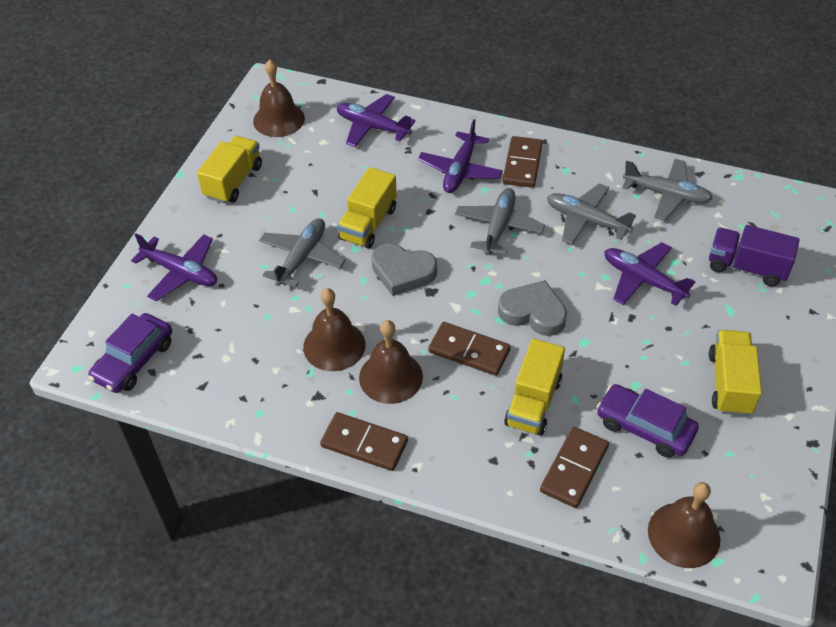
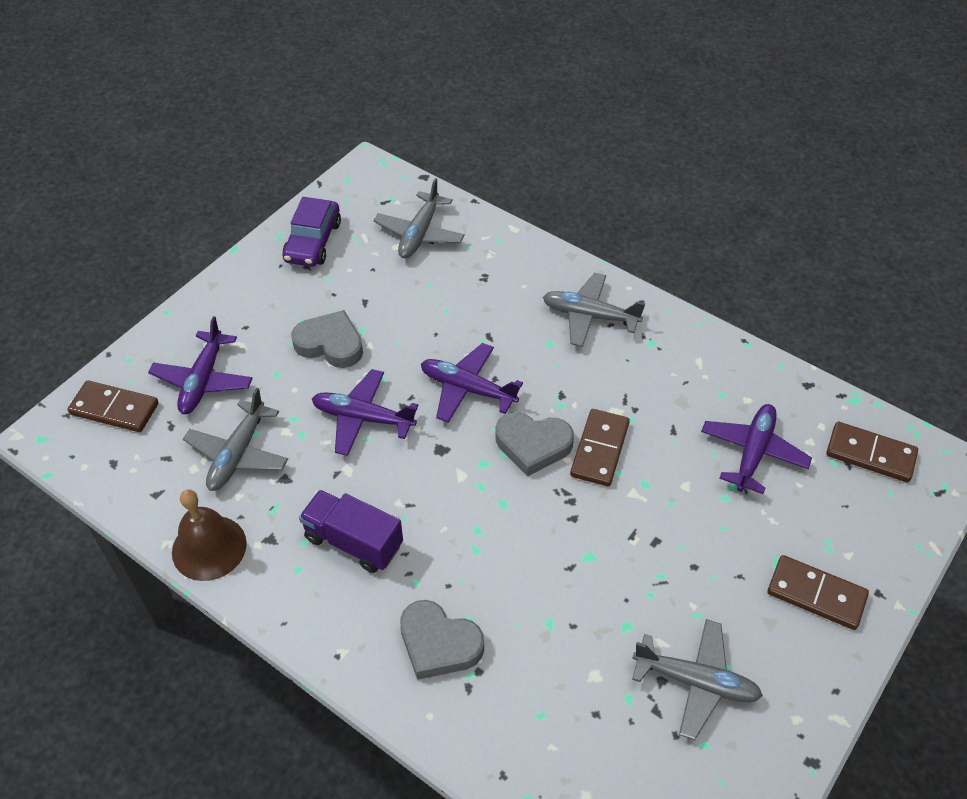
brown bell: [253,59,305,137] [303,288,365,371] [359,320,423,404] [648,482,720,568] = 4 -> [172,489,247,581] = 1
grey heart: [371,243,437,296] [498,280,567,336] = 2 -> [291,310,363,368] [400,600,484,680] [495,412,574,476] = 3
purple car: [88,313,172,393] [597,384,699,458] = 2 -> [282,197,341,267] = 1
yellow truck: [197,136,262,204] [337,167,397,249] [504,339,565,436] [709,330,762,416] = 4 -> none = 0

